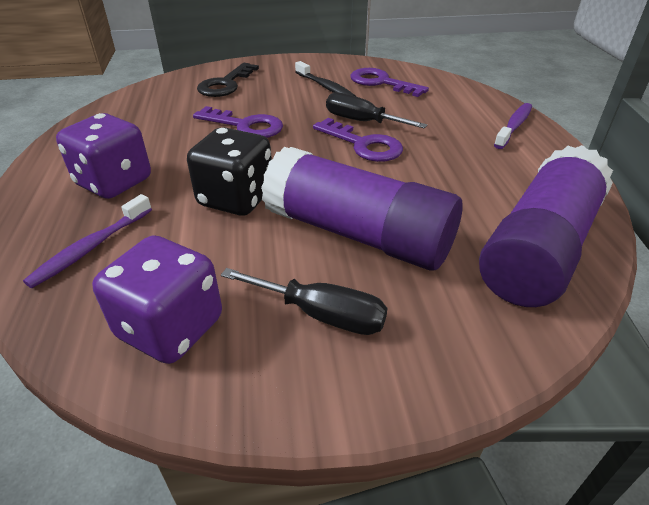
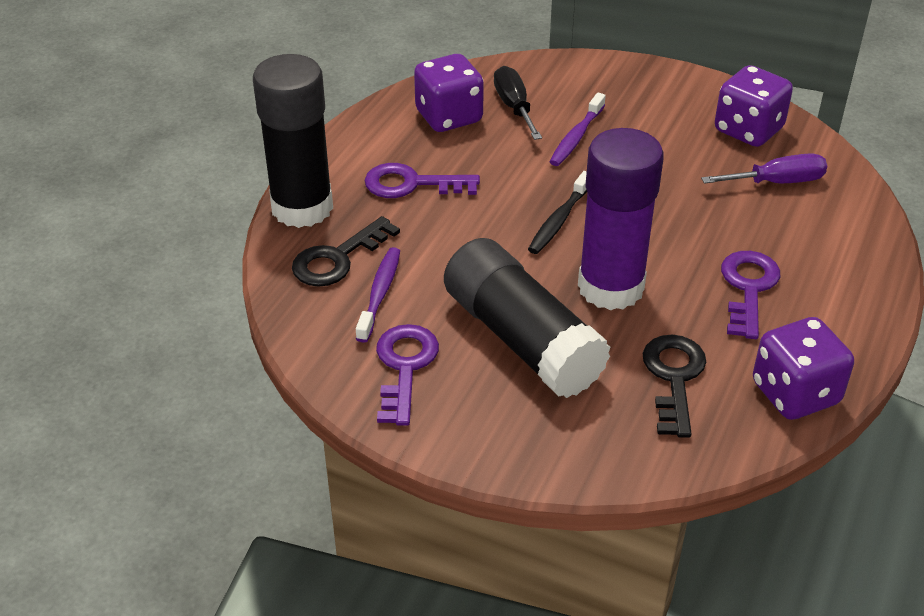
black dice: [187,127,272,216] = 1 -> none = 0
black glue stick: none = 0 -> [253,54,333,228] [444,238,611,398] = 2
black key: [197,63,259,97] = 1 -> [292,216,400,287] [643,335,706,438] = 2
black screwdriver: [221,268,387,335] [326,92,427,128] = 2 -> [494,66,542,140] = 1
purple dice: [56,113,151,199] [92,236,222,364] = 2 -> [414,54,484,132] [715,65,793,147] [753,317,854,420] = 3
purple glue stick: [261,147,463,271] [479,145,613,307] = 2 -> [578,128,664,310] = 1
purple screwdriver: none = 0 -> [701,153,827,184] = 1

